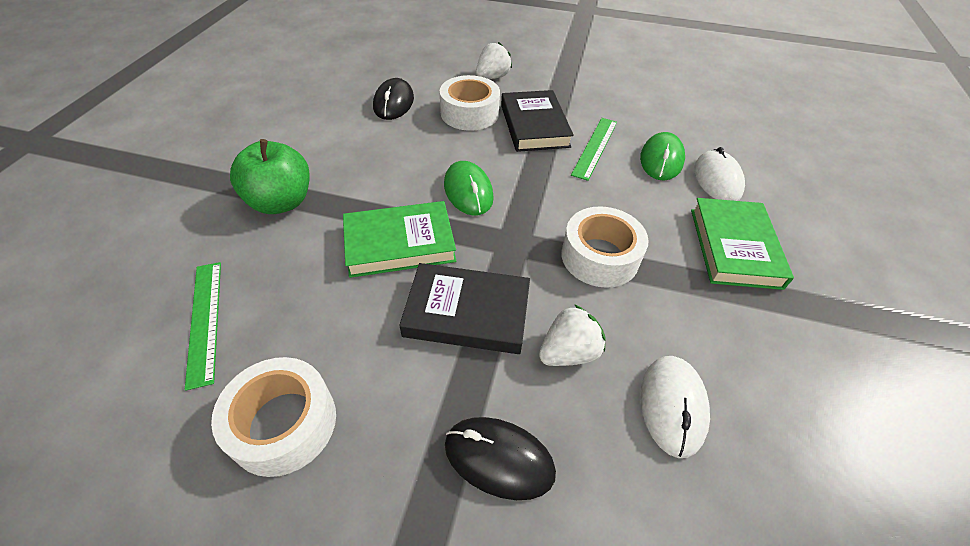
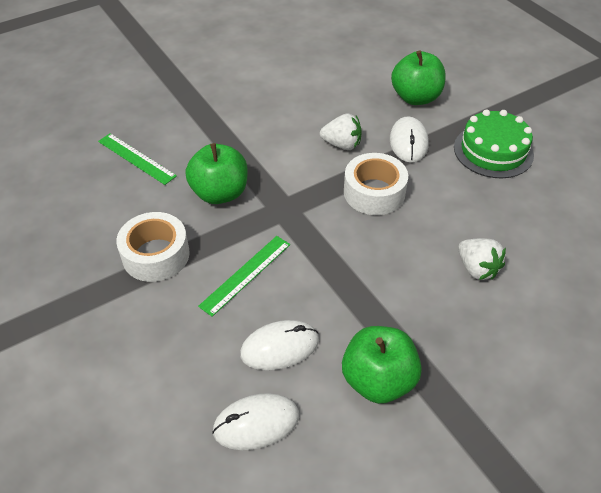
black book: [399,263,530,354] [501,90,574,152] = 2 -> none = 0
black mouse: [373,78,414,120] [445,417,556,500] = 2 -> none = 0
green apple: [230,139,310,214] = 1 -> [186,143,248,204] [342,326,422,404] [391,50,446,105] = 3
green book: [343,201,457,278] [691,198,794,290] = 2 -> none = 0
green cake: none = 0 -> [454,109,534,178] = 1
green mouse: [444,161,494,216] [640,132,685,180] = 2 -> none = 0
white mouse: [640,356,710,458] [694,147,745,201] = 2 -> [212,393,299,450] [240,320,319,370] [390,116,428,163] = 3
white tape: [211,357,336,477] [440,75,500,131] [561,206,649,288] = 3 -> [116,212,190,282] [344,153,408,215] = 2

